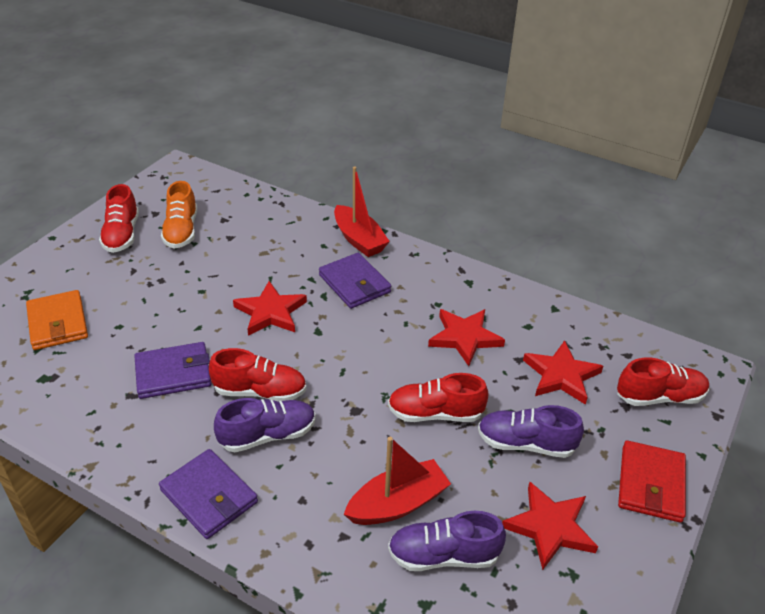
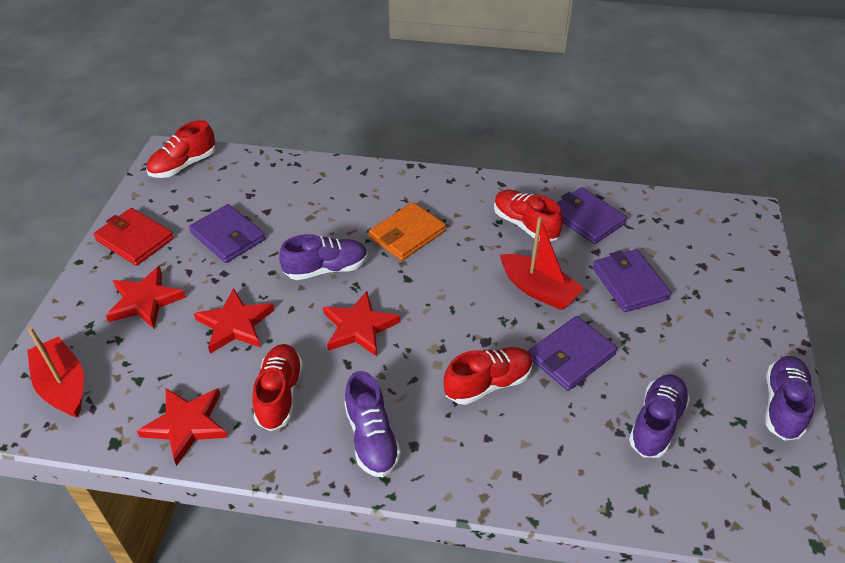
orange shoe: [161,181,197,249] = 1 -> none = 0
purple shoe: [214,398,316,453] [388,511,506,571] [478,405,584,458] = 3 -> [279,234,368,280] [344,371,401,477] [629,374,690,458] [766,356,815,441] = 4
purple wallet: [134,342,211,399] [159,449,258,539] [319,253,391,309] = 3 -> [189,204,265,263] [528,316,617,391] [557,187,627,244] [592,249,671,312] = 4

